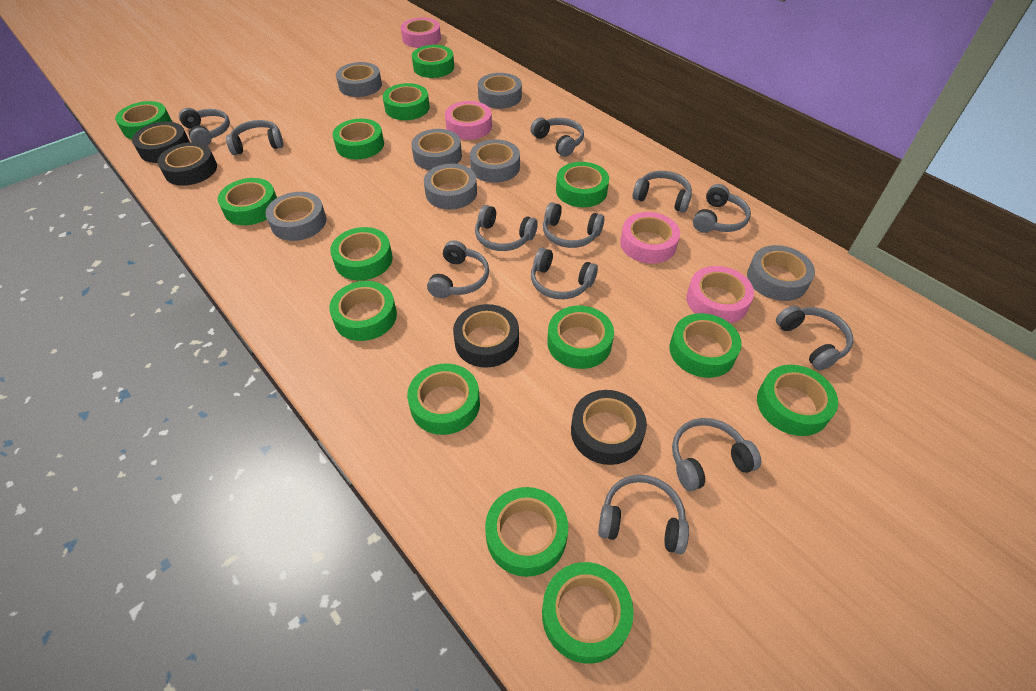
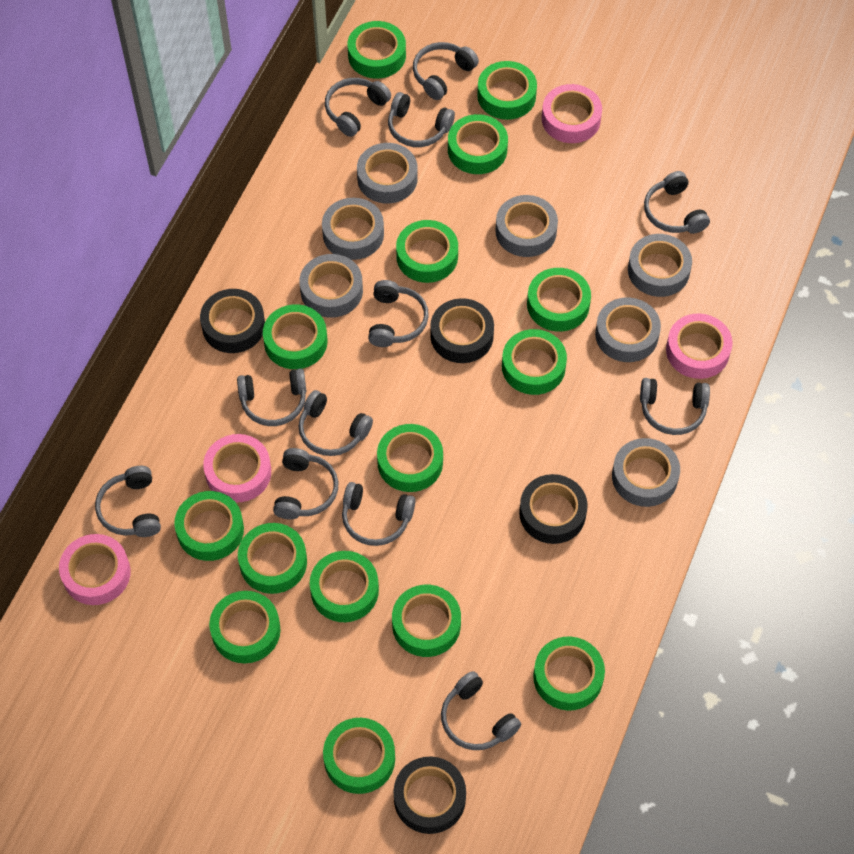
green tape: [115,101,172,139] [218,178,277,225] [329,281,397,341] [330,227,393,281] [333,119,384,159] [383,83,430,120] [407,363,480,435] [412,45,454,78] [485,487,568,577] [542,562,634,664] [547,306,614,369] [556,162,609,207] [670,313,742,378] [757,365,838,436] = 14 -> [174,491,244,561] [209,591,281,663] [238,523,307,594] [263,304,328,369] [310,551,379,622] [323,718,395,794] [348,21,406,79] [377,424,443,492] [392,585,461,657] [396,220,458,283] [448,114,508,174] [477,61,537,120] [502,329,567,395] [527,268,591,332] [533,637,605,710] = 15

